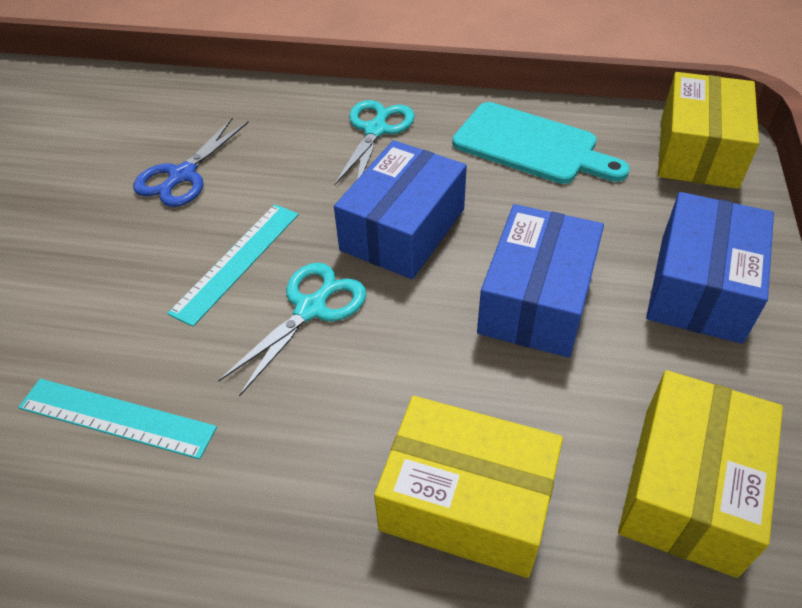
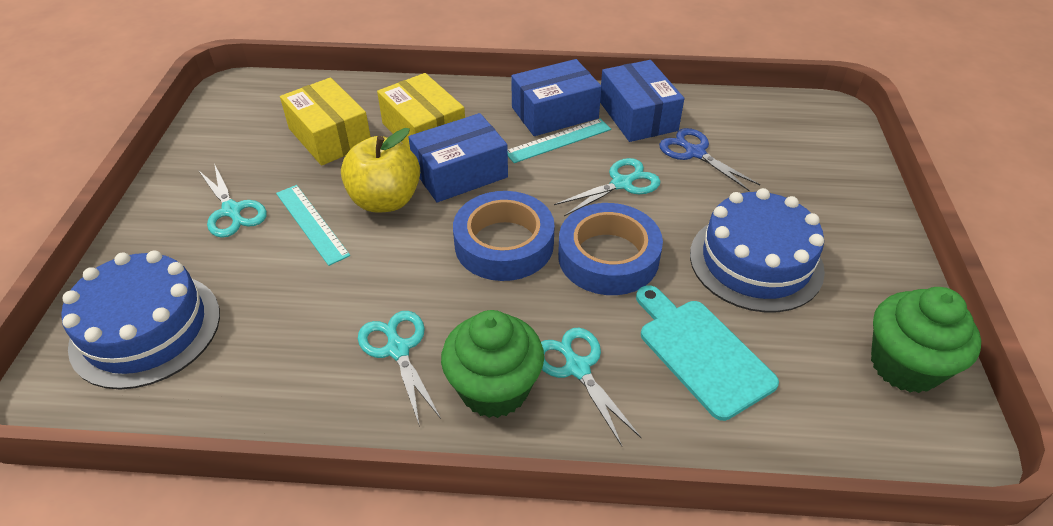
blue cake: none = 0 -> [61,251,220,390] [690,188,825,313] = 2
blue tape: none = 0 -> [453,191,555,281] [558,203,663,295] = 2
green cupcake: none = 0 -> [441,310,544,418] [871,287,981,393] = 2
turquoise scissors: [218,263,366,397] [334,100,415,185] = 2 -> [198,163,267,238] [358,311,441,427] [541,328,642,446] [554,158,661,216] = 4
yellow apple: none = 0 -> [341,128,420,213] = 1
yellow box: [374,396,563,578] [618,370,783,578] [658,72,759,189] = 3 -> [280,77,371,166] [377,73,465,149] = 2

